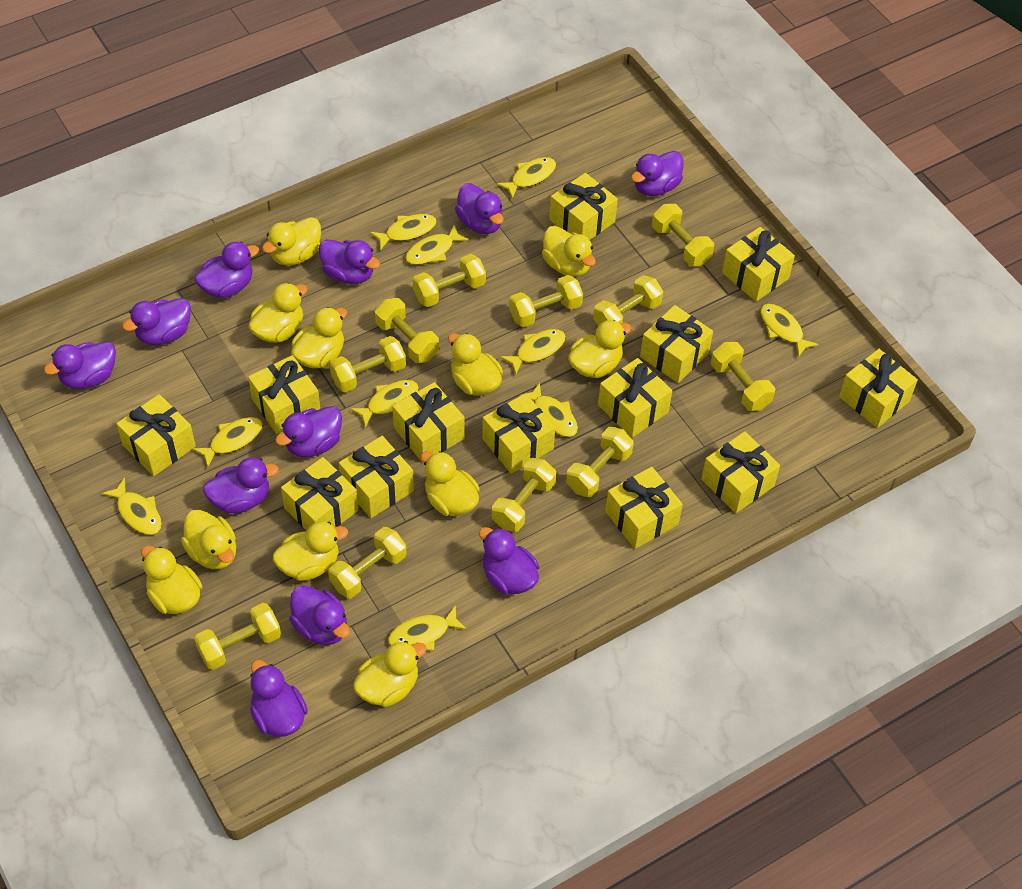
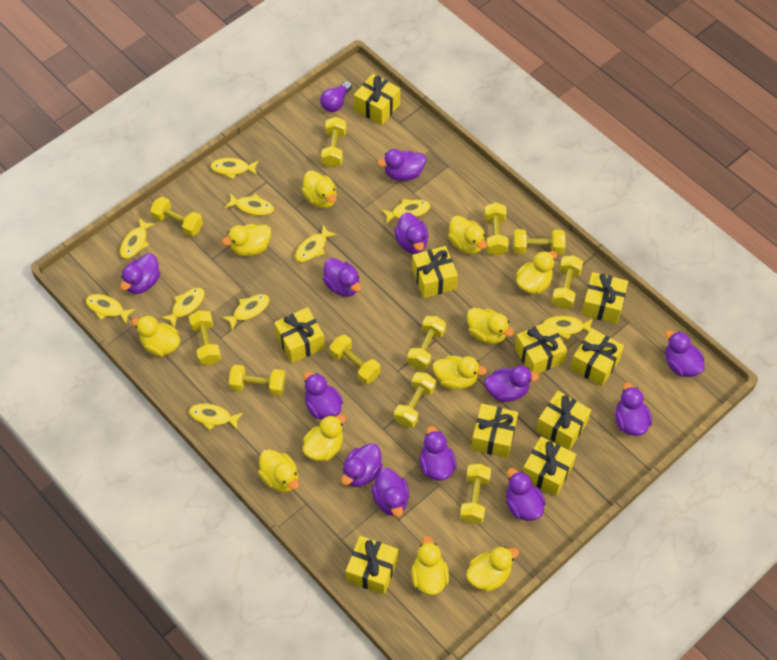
purple duck: [44,342,116,389] [122,298,191,345] [194,242,259,298] [203,457,279,514] [250,660,308,737] [275,406,342,457] [289,585,350,645] [318,239,380,284] [455,183,504,234] [479,527,539,594] [631,151,683,196] = 11 -> [120,253,160,294] [303,371,343,419] [323,258,361,297] [341,443,383,487] [372,468,409,517] [378,149,426,181] [394,212,428,254] [420,426,457,481] [484,366,539,402] [506,468,546,521] [615,382,652,436] [665,330,705,377] = 12
purple light bulb: none = 0 -> [320,81,352,112] = 1
yellow gift: [117,394,196,476] [248,355,320,434] [281,457,359,531] [339,436,414,518] [392,382,465,463] [482,393,555,474] [549,173,618,240] [598,358,672,438] [605,467,683,549] [640,305,713,383] [701,432,780,513] [722,227,795,301] [839,349,918,428] = 13 -> [274,307,325,363] [346,536,398,595] [354,74,400,125] [412,246,458,298] [471,404,518,458] [515,321,567,374] [523,436,576,496] [536,391,591,450] [570,329,624,386] [581,272,628,324] = 10

